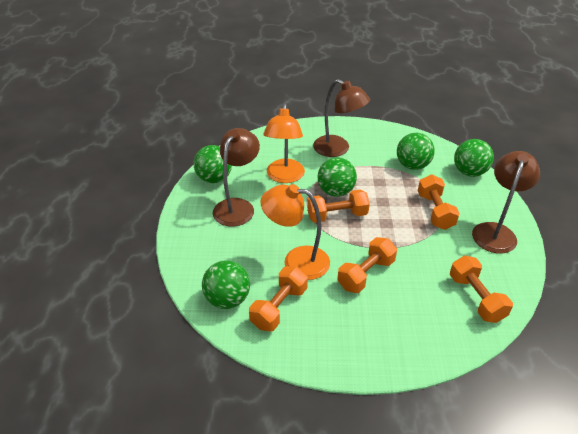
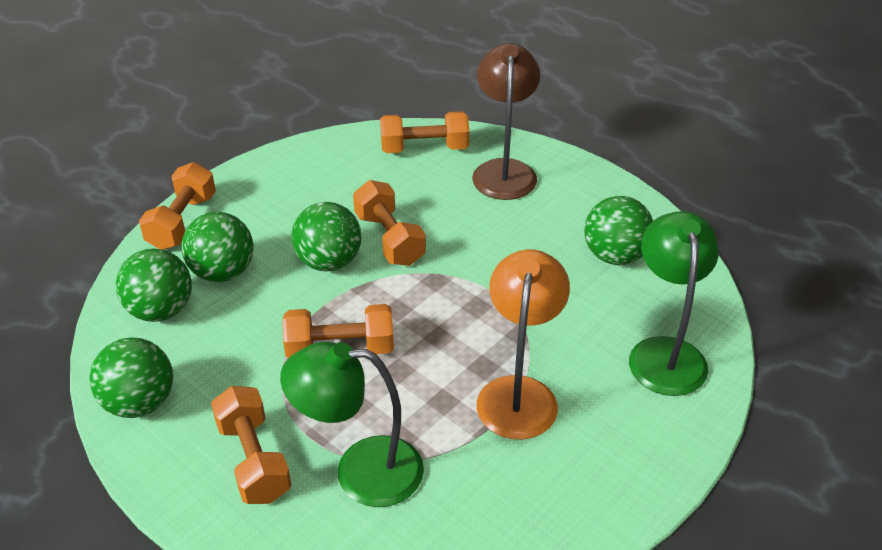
brown lamp: [213,128,260,227] [313,79,370,157] [472,151,540,254] = 3 -> [472,43,540,200] = 1
green lamp: none = 0 -> [280,342,424,507] [629,211,719,396] = 2
orange lamp: [260,184,330,280] [263,103,305,183] = 2 -> [476,249,570,440] = 1

